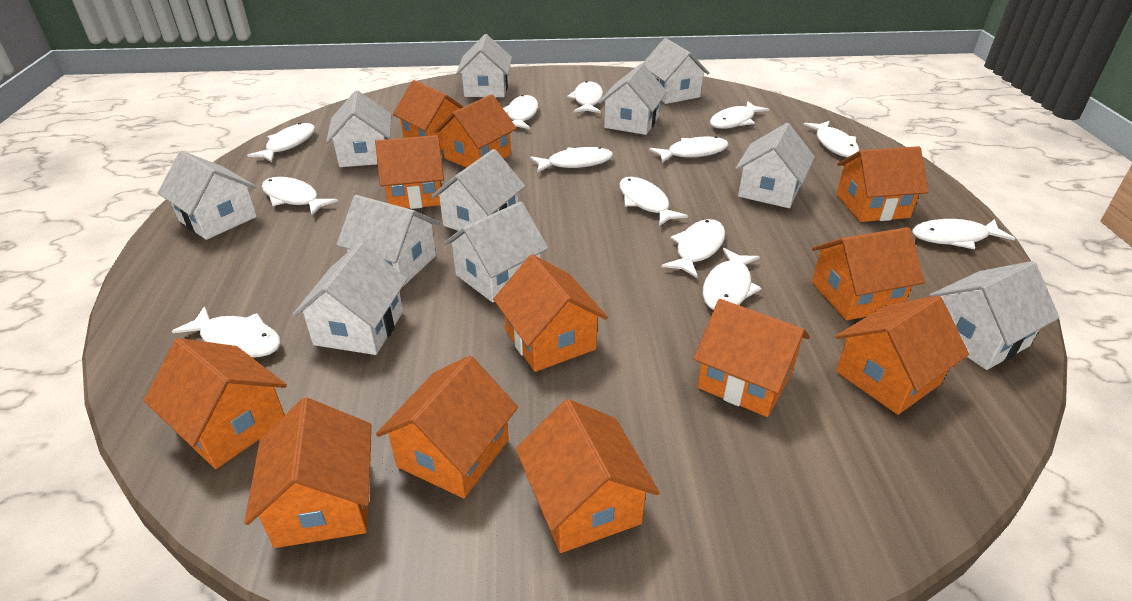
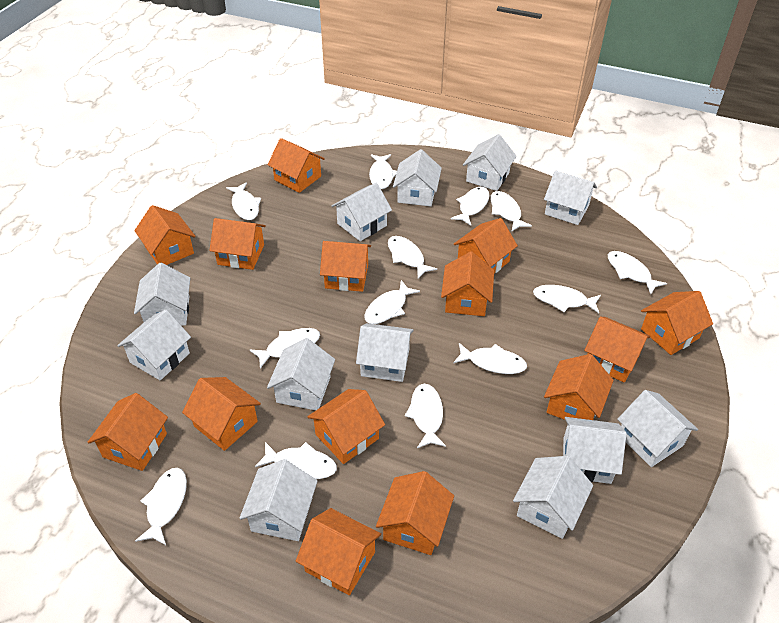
orange house: [144,338,287,469] [244,397,371,548] [375,135,444,209] [376,355,518,498] [393,80,464,150] [434,94,517,168] [493,254,608,372] [516,399,660,553] [694,299,810,417] [812,227,924,320] [835,295,969,415] [836,146,929,222] = 12 -> [88,393,168,471] [134,205,196,265] [182,377,261,451] [209,218,266,270] [268,138,325,193] [296,508,381,595] [307,389,385,464] [320,241,371,292] [376,471,454,555] [441,251,494,316] [454,218,518,273] [544,354,614,420] [584,317,650,382] [641,291,713,355] = 14
white house: [158,151,257,240] [292,242,407,355] [326,90,392,167] [336,195,440,287] [431,149,525,231] [444,201,548,303] [456,34,512,97] [599,63,667,135] [642,38,709,104] [735,123,815,208] [930,261,1060,370] = 11 -> [117,309,191,381] [134,263,190,326] [239,459,318,541] [267,338,335,410] [332,183,392,241] [356,323,414,382] [393,149,442,206] [463,134,517,191] [513,456,593,539] [544,170,597,225] [563,417,627,484] [617,390,698,467] = 12

